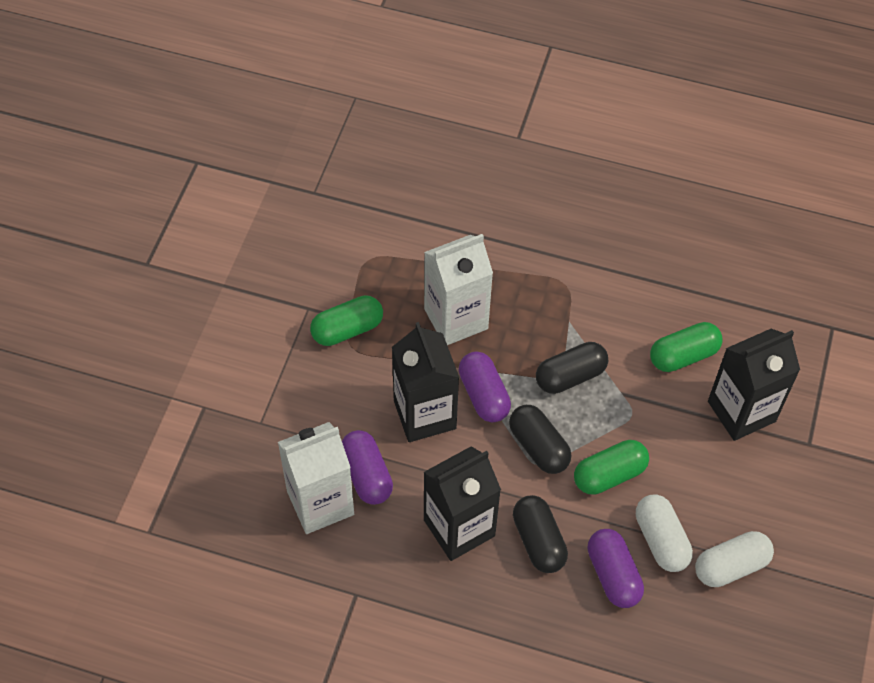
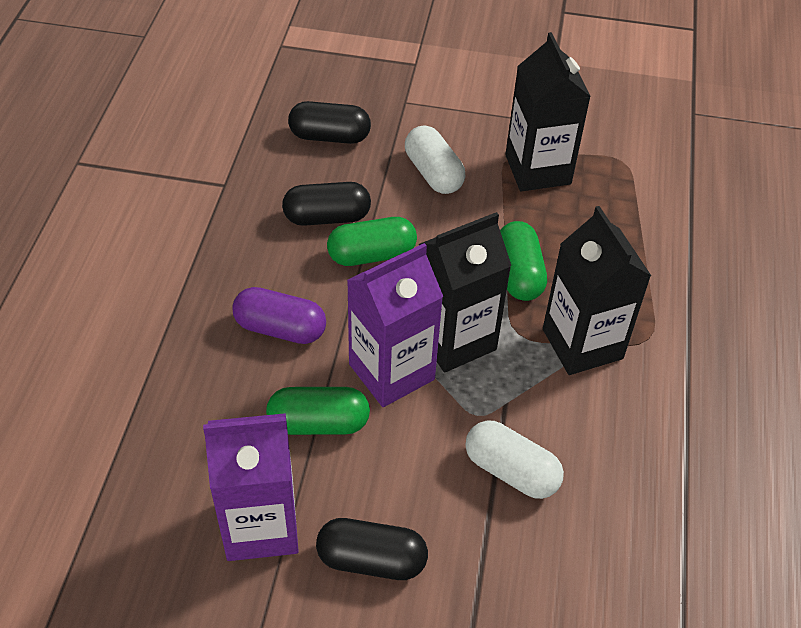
purple capsule: [342,430,393,505] [459,351,511,422] [587,529,644,608] = 3 -> [232,287,326,344] = 1
purple carton: none = 0 -> [203,413,299,561] [347,243,443,407] = 2
white carton: [278,422,354,534] [424,234,493,345] = 2 -> none = 0

